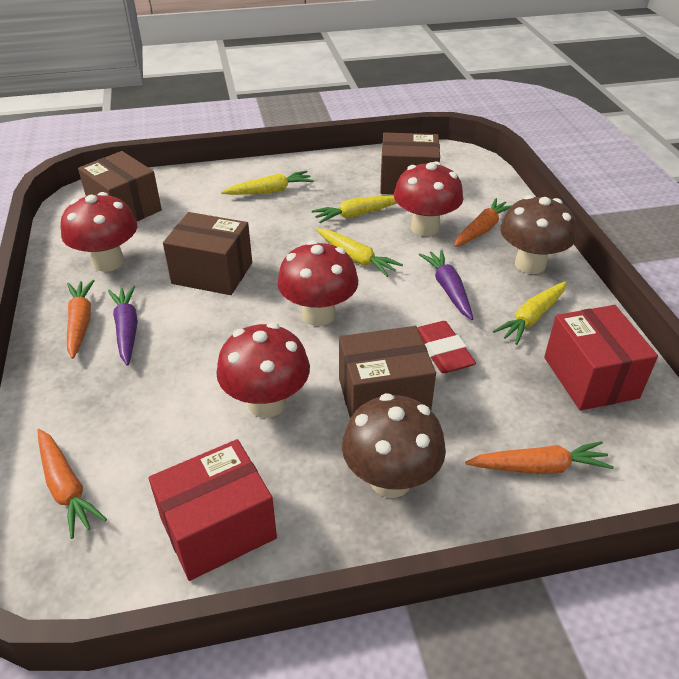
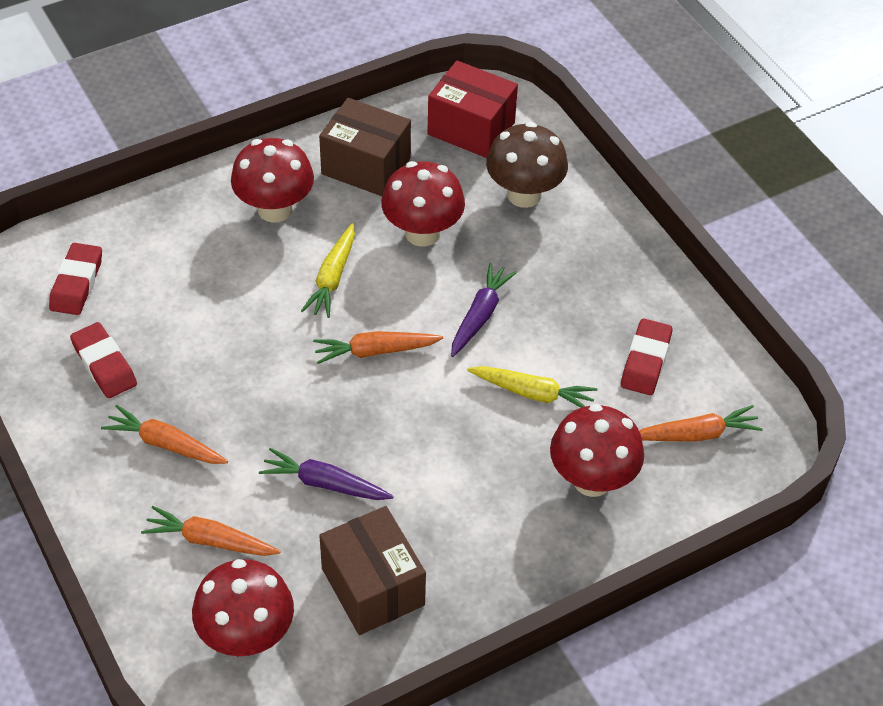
brown box: [78,151,162,221] [163,212,252,295] [339,326,436,418] [380,132,440,194] = 4 -> [319,98,411,196] [319,506,426,635] = 2
brown mushroom: [342,393,446,498] [500,195,576,274] = 2 -> [486,122,568,208] = 1
red box: [148,439,277,581] [544,305,658,411] = 2 -> [427,61,518,158] = 1
red eraser: [417,321,476,373] = 1 -> [49,243,102,315] [70,322,137,398] [621,318,672,395] = 3
yellow carrot: [221,171,314,195] [312,195,397,223] [316,228,403,277] [493,281,567,345] = 4 -> [301,223,355,318] [467,366,598,408] = 2

